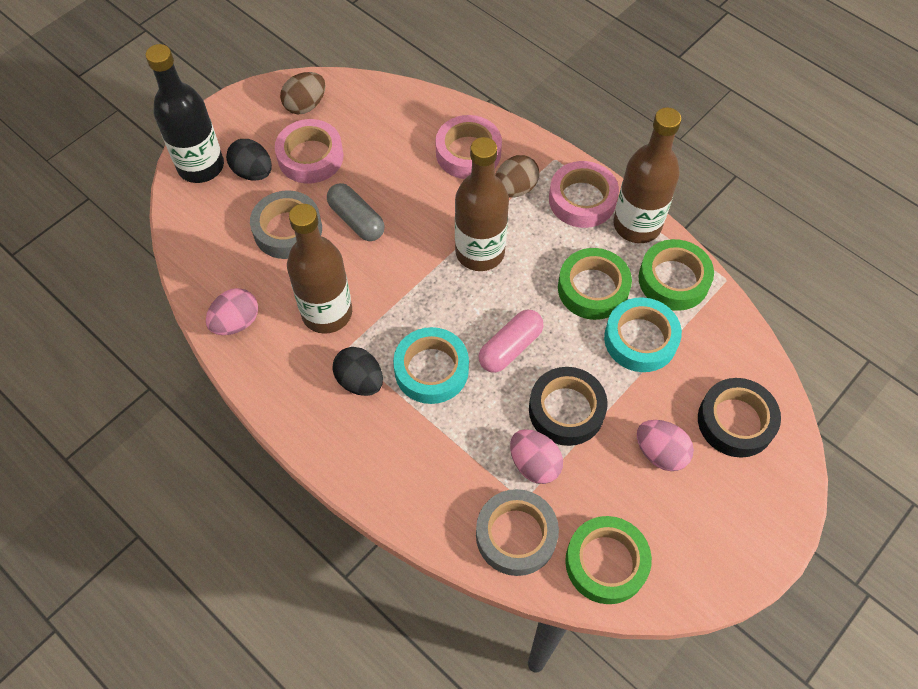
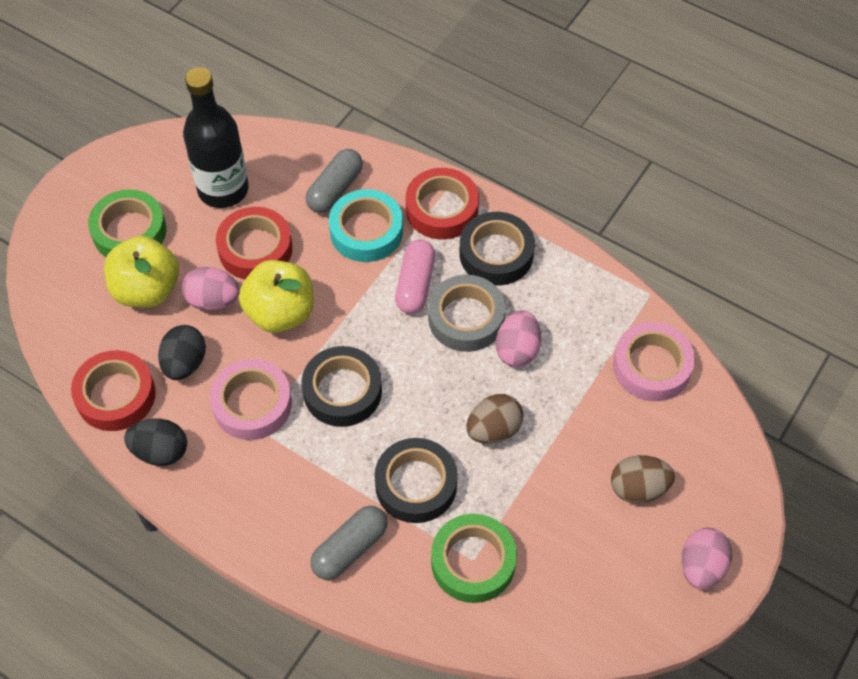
black tape: [529,367,608,446] [698,378,781,458] = 2 -> [302,346,382,427] [374,438,458,523] [459,212,535,285] = 3
brown bottle: [287,204,352,334] [455,137,509,271] [613,107,681,243] = 3 -> none = 0
green tape: [558,248,632,320] [565,516,652,604] [638,239,714,311] = 3 -> [88,189,166,257] [431,514,517,603] = 2
grey capsule: [327,183,385,241] = 1 -> [306,149,363,213] [310,506,387,580] = 2
grey tape: [250,190,322,259] [476,489,559,576] = 2 -> [428,275,506,352] = 1
pink tape: [275,119,344,183] [435,115,502,179] [549,161,619,228] = 3 -> [210,359,292,440] [613,322,695,401] = 2
red tape: none = 0 -> [71,350,156,431] [216,207,293,279] [406,168,479,239] = 3
turquoise tape: [393,327,469,404] [604,297,682,372] = 2 -> [329,189,403,262] = 1
yellow apple: none = 0 -> [104,236,179,308] [239,260,314,333] = 2

